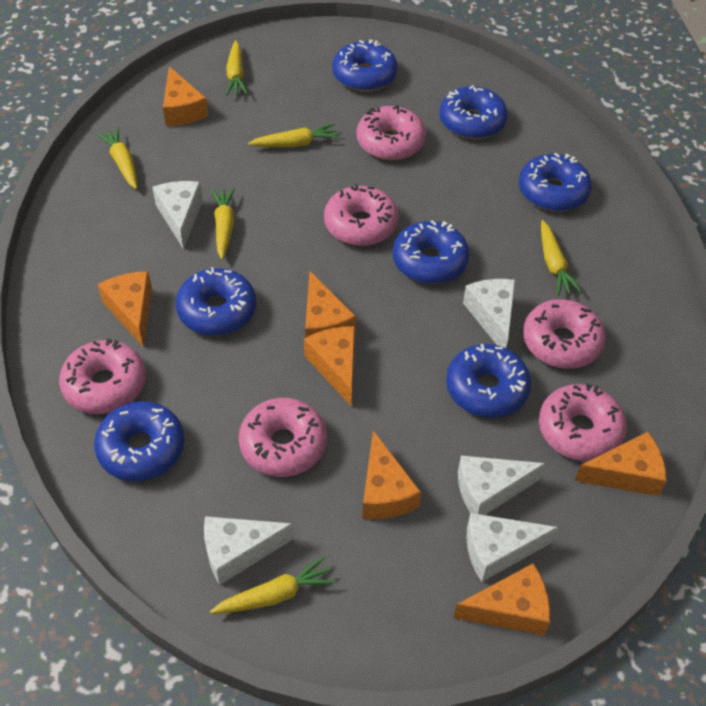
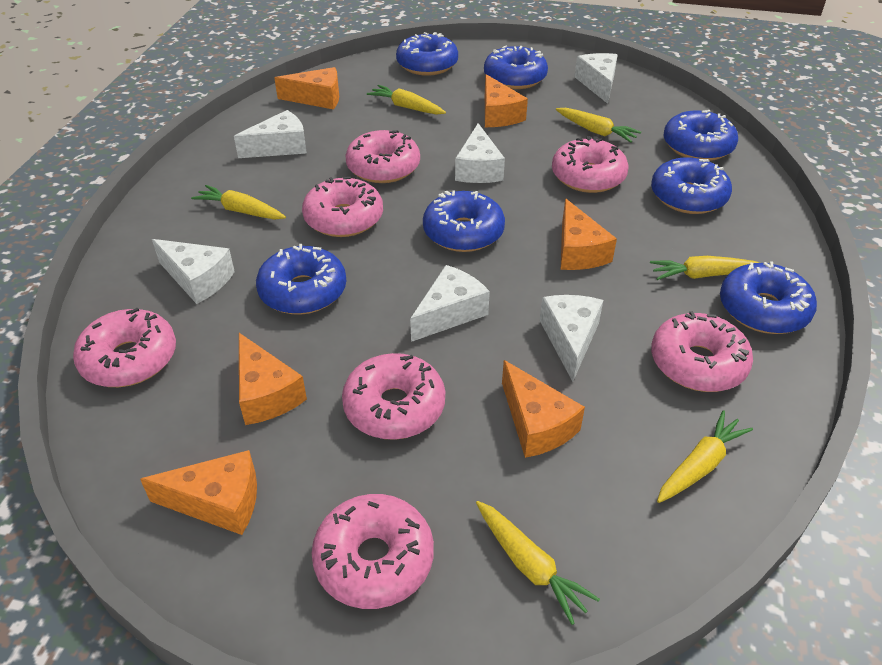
orange cheese: [97,271,152,347] [163,66,208,126] [304,326,355,406] [305,271,356,337] [362,430,421,519] [453,563,550,635] [575,432,667,496] = 7 -> [140,450,257,535] [239,333,307,425] [274,67,339,110] [485,74,528,127] [502,360,585,458] [561,199,617,270] = 6
pink donut: [59,339,146,414] [239,398,327,477] [324,184,399,246] [357,105,426,160] [523,299,606,369] [539,384,627,462] = 6 -> [73,308,176,387] [302,177,383,237] [311,494,434,609] [342,353,445,440] [346,130,420,183] [552,136,629,193] [651,311,753,392] = 7
white cheese: [152,181,203,250] [204,516,294,585] [458,455,546,515] [463,279,516,348] [467,513,559,582] = 5 -> [152,239,235,304] [234,110,307,158] [410,265,490,342] [455,123,505,183] [540,295,603,382] [575,53,618,104] = 6

